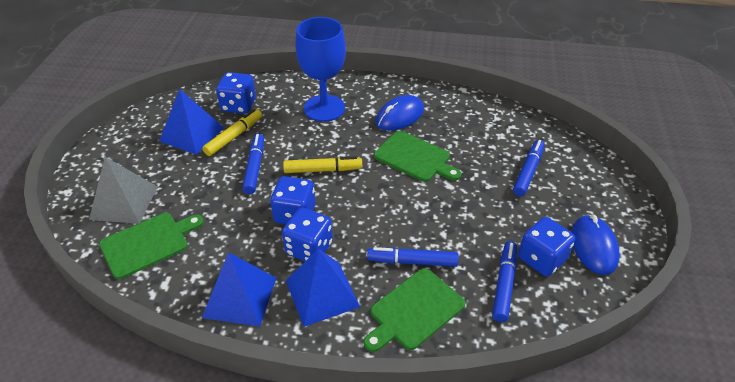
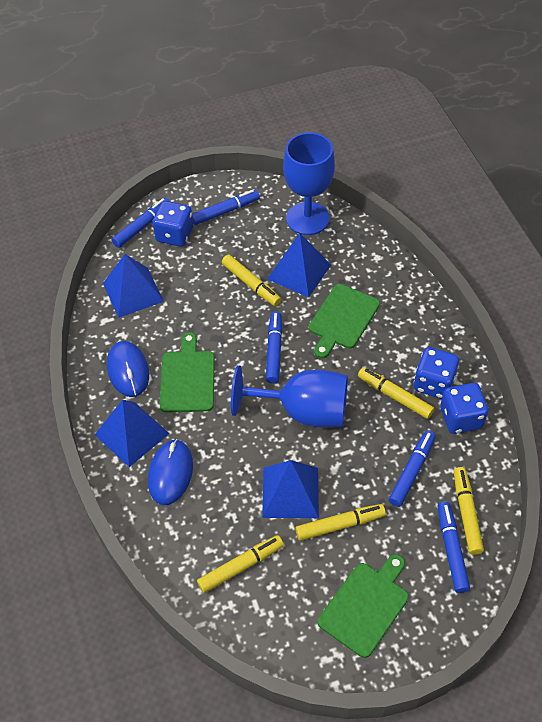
blue dice: [216,72,256,114] [270,176,315,224] [282,208,333,261] [518,217,575,276] = 4 -> [153,201,193,247] [414,347,459,399] [440,383,488,434] = 3
blue goblet: [295,17,346,122] = 1 -> [231,365,348,427] [283,132,335,235] = 2
blue marker: [242,134,264,194] [367,247,459,267] [492,241,517,322] [513,140,545,196] = 4 -> [112,198,169,248] [192,190,260,225] [266,311,282,384] [389,430,436,507] [438,502,470,593] = 5
blue pyramid: [159,89,224,155] [202,252,276,327] [286,249,360,327] = 3 -> [95,400,170,467] [103,254,164,318] [262,460,319,518] [267,233,331,297] = 4
grey pyramid: [89,157,158,224] = 1 -> none = 0
yellow marker: [202,109,262,156] [283,156,362,173] = 2 -> [197,535,284,593] [222,255,281,306] [295,504,386,541] [358,367,435,419] [454,467,484,555] = 5

